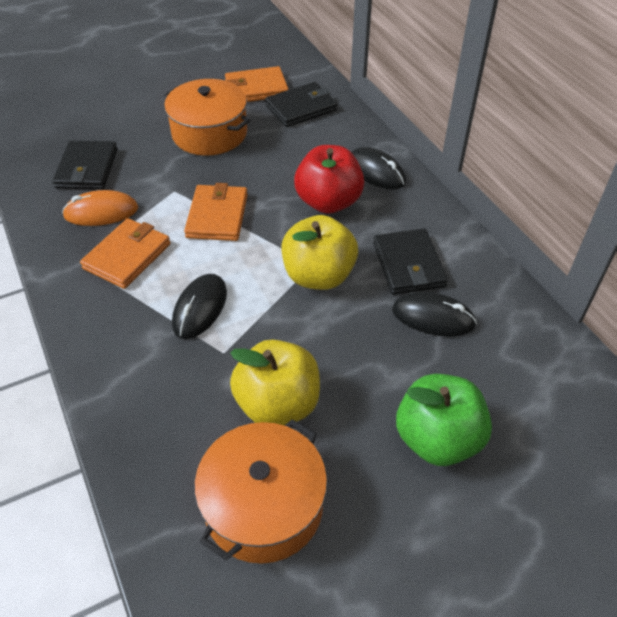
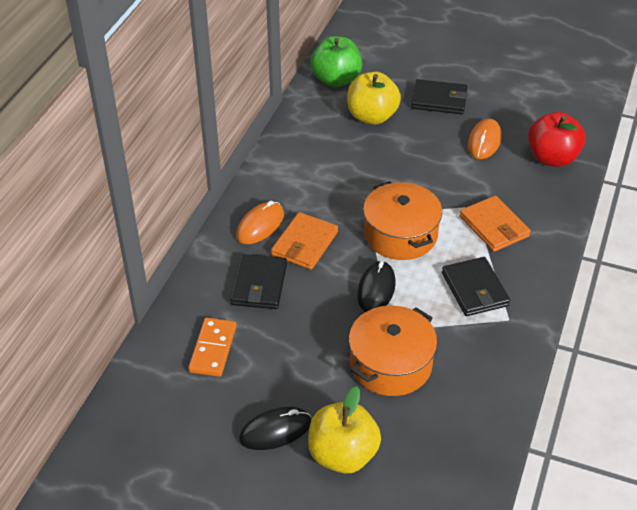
black mouse: [172,274,227,339] [351,147,406,189] [392,292,477,337] = 3 -> [239,407,311,450] [357,261,395,312] = 2
orange domino: none = 0 -> [188,318,237,377] = 1
orange mouse: [62,190,138,226] = 1 -> [236,201,284,244] [468,119,502,159] = 2
orange wallet: [80,218,170,289] [184,183,248,241] [225,66,289,102] = 3 -> [271,212,338,270] [460,196,531,252] = 2

